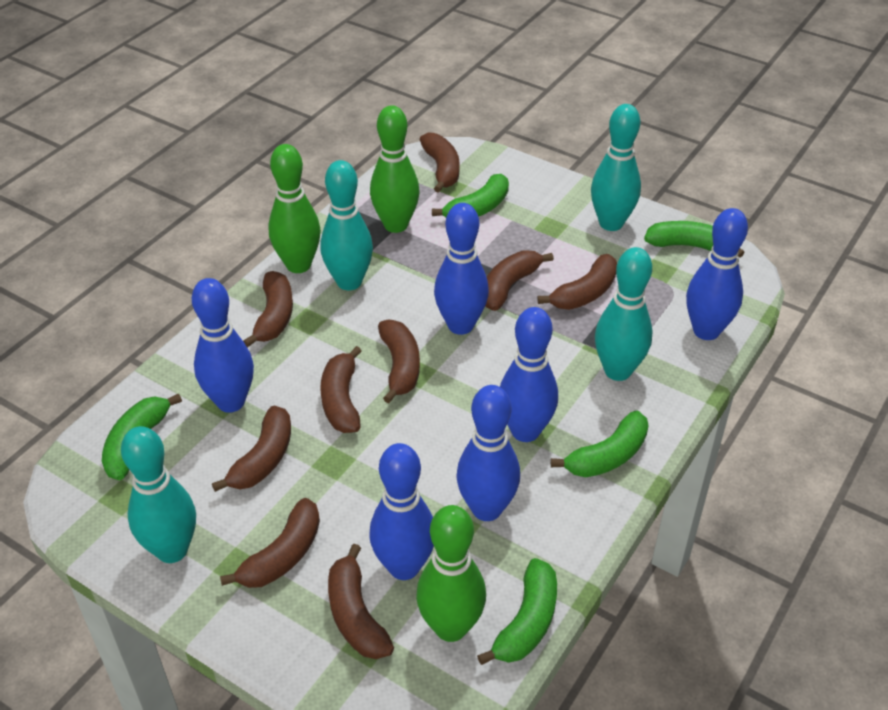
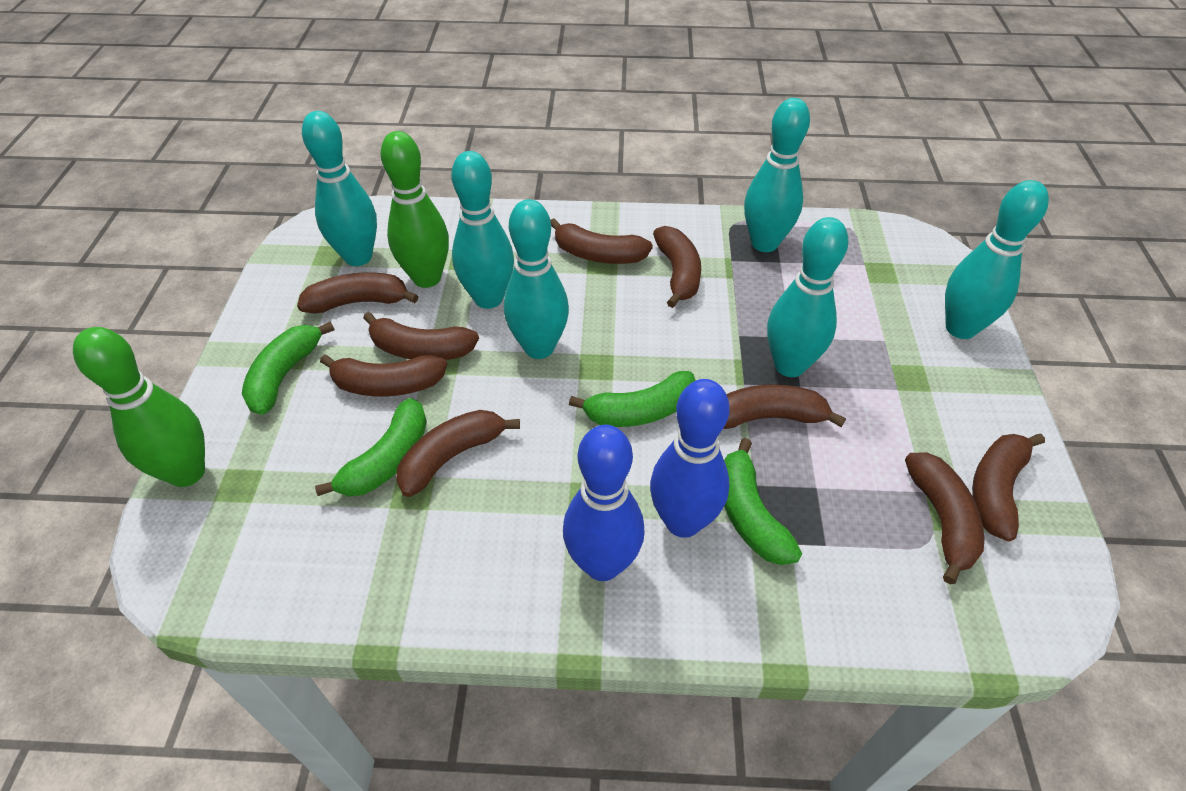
blue bowling pin: [192,278,254,413] [369,443,434,580] [434,203,489,335] [456,385,520,521] [500,307,558,442] [686,208,748,340] = 6 -> [563,425,645,581] [650,379,730,538] = 2
green banana: [102,393,182,480] [432,174,509,217] [477,558,557,665] [551,411,648,477] [644,221,745,257] = 5 -> [242,321,334,415] [315,398,427,497] [569,371,696,427] [724,438,802,565] = 4
green bowling pin: [268,144,321,273] [370,105,420,233] [416,505,486,642] = 3 -> [73,327,205,487] [381,131,449,288] = 2
turquoise bowling pin: [121,426,196,563] [320,160,373,290] [591,104,641,231] [595,247,653,381] = 4 -> [302,111,377,266] [451,151,514,309] [504,199,569,359] [744,98,810,252] [767,217,849,377] [945,180,1049,339] = 6

